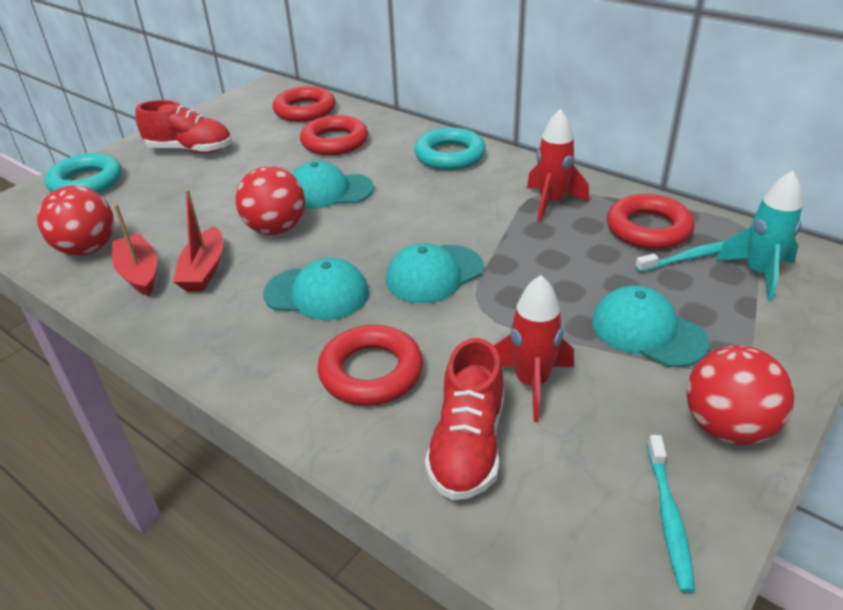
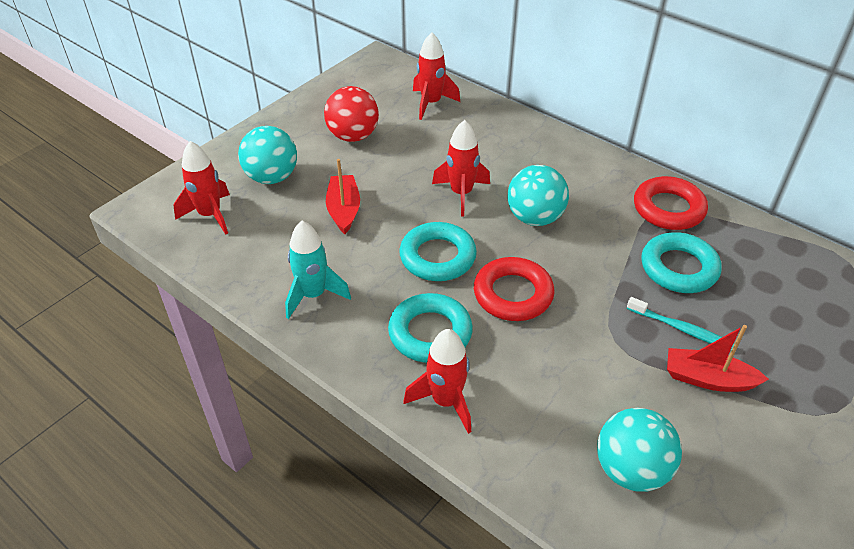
red ball: [37,185,114,256] [236,166,305,235] [687,346,794,445] = 3 -> [324,86,379,142] = 1
red ring: [273,86,336,122] [300,115,368,155] [318,325,423,406] [607,194,694,249] = 4 -> [474,257,555,321] [634,176,708,230] = 2
red rocket: [493,275,574,422] [527,109,589,222] = 2 -> [174,141,230,235] [403,329,471,434] [413,32,460,120] [432,120,490,217] = 4
red shoe: [135,100,231,153] [425,338,504,500] = 2 -> none = 0
turquoise ball: none = 0 -> [238,126,297,184] [507,165,569,226] [597,408,682,492] = 3
turquoise cap: [263,258,369,320] [292,161,374,209] [386,243,484,303] [592,286,709,367] = 4 -> none = 0
turquoise ring: [45,153,122,193] [414,128,486,170] = 2 -> [388,293,473,363] [400,222,477,281] [641,232,722,293] = 3
turquoise toothbrush: [635,241,725,272] [647,435,695,593] = 2 -> [627,297,734,351] = 1

